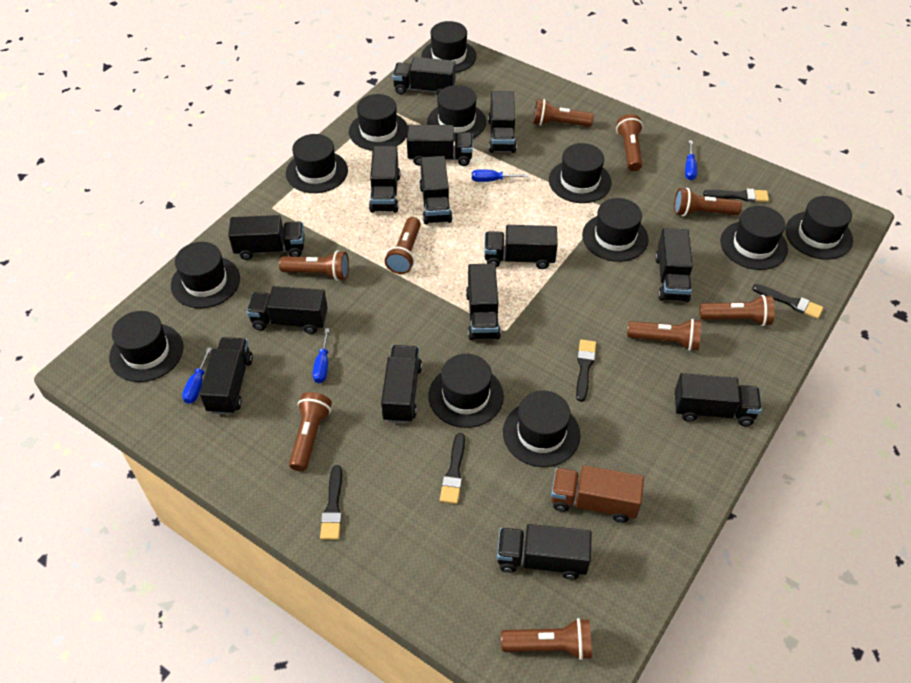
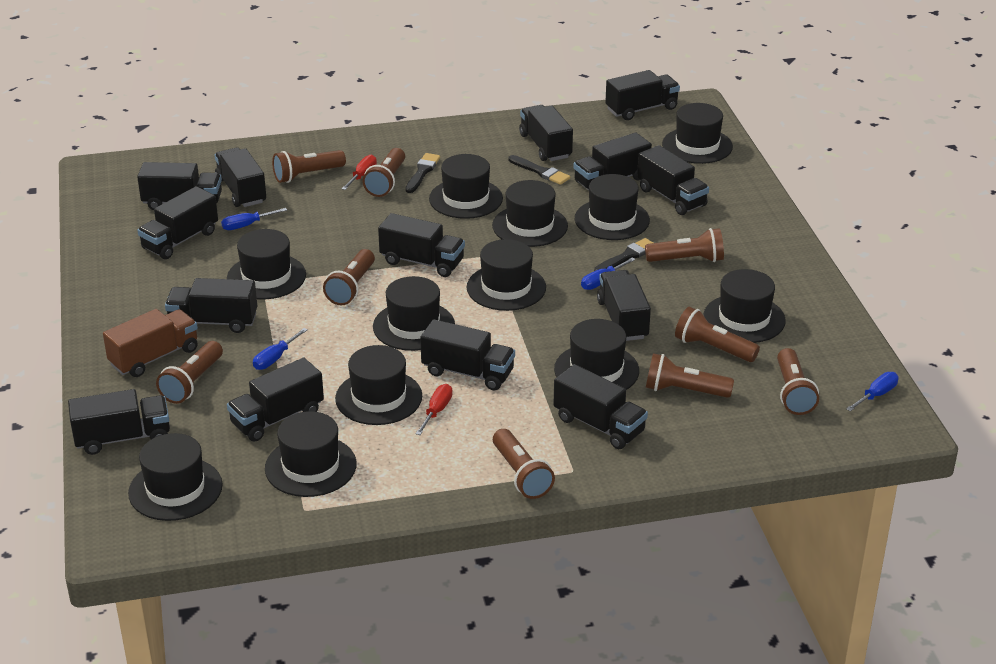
black brush: [320,465,342,540] [440,433,465,504] [576,339,596,402] [703,188,769,202] [752,284,823,319] = 5 -> [405,153,440,193] [508,155,570,185] [594,238,653,271] = 3
red screwdriver: none = 0 -> [342,155,377,190] [416,384,453,435] = 2

